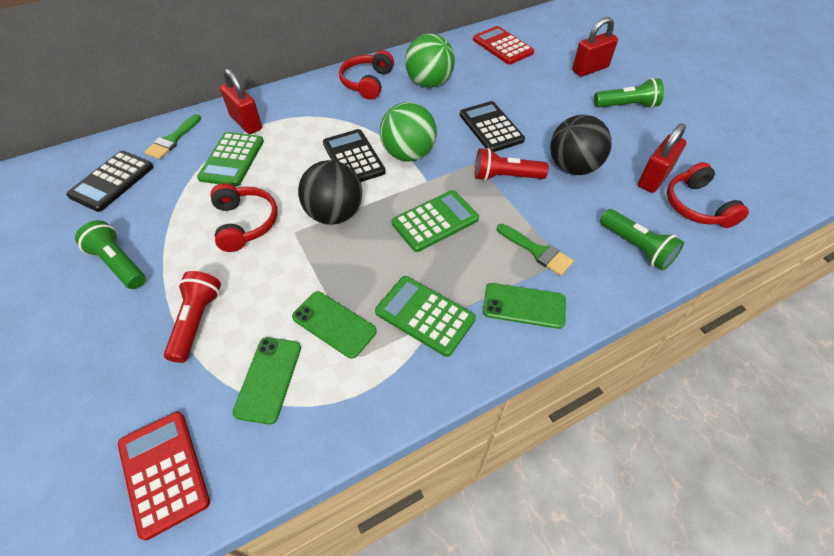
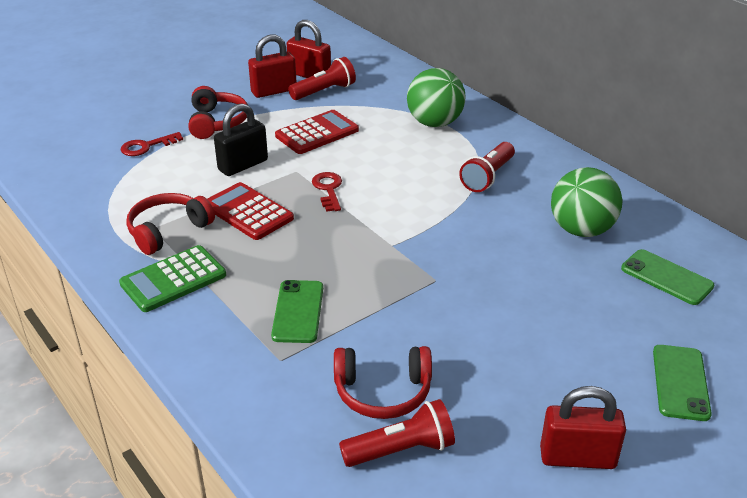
black ball: [298,160,362,225] [550,115,612,175] = 2 -> none = 0
black calculator: [66,151,153,212] [323,129,386,182] [460,101,525,152] = 3 -> none = 0
black padlock: none = 0 -> [214,103,268,176] = 1
green brush: [144,114,201,159] [497,224,574,276] = 2 -> none = 0
green calculator: [197,132,264,187] [375,276,476,357] [392,190,479,252] = 3 -> [119,245,226,312] = 1
green flashlight: [75,220,146,289] [594,78,664,108] [600,209,684,271] = 3 -> none = 0
red flashlight: [164,271,221,363] [475,148,549,181] = 2 -> [288,57,356,100] [339,399,455,467] [459,142,515,192] = 3
red key: none = 0 -> [121,132,183,156] [312,172,342,212] = 2

